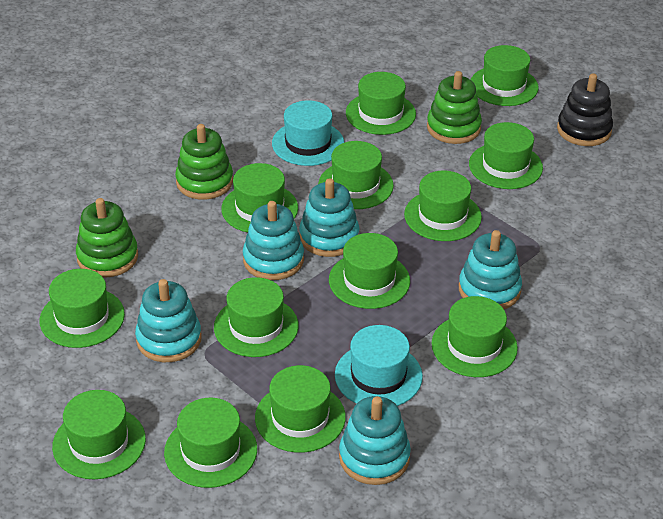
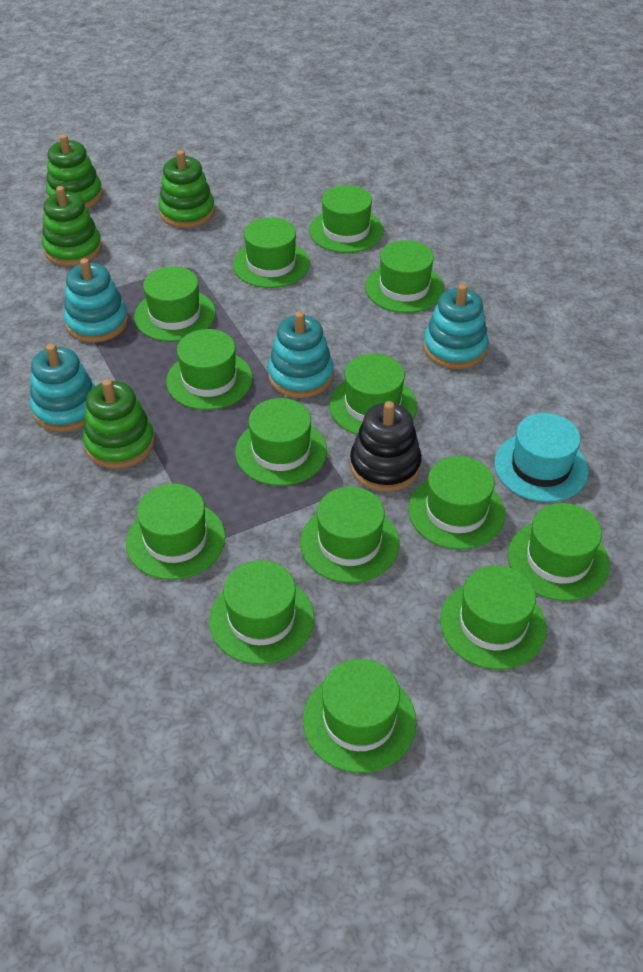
green hat: [39,269,125,348] [52,390,146,479] [164,398,257,488] [214,277,299,357] [221,163,298,232] [255,365,346,453] [318,141,394,209] [329,233,410,309] [346,72,416,135] [404,171,482,241] [432,296,518,377] [469,122,543,189] [471,45,539,106] = 13 -> [126,484,225,580] [134,266,216,342] [166,329,253,410] [209,560,314,664] [233,217,310,288] [235,398,327,486] [300,487,399,583] [303,659,416,773] [309,185,383,253] [329,354,417,434] [365,240,444,313] [408,456,505,550] [440,565,547,670] [508,503,610,601] = 14
green stacking toy: [76,198,138,278] [175,124,233,200] [427,71,482,144] = 3 -> [42,186,102,266] [46,134,103,209] [83,379,155,469] [158,150,215,228] = 4
turquoise hat: [272,100,344,166] [335,325,423,406] = 2 -> [494,413,588,502] = 1
turquoise stacking toy: [135,279,202,362] [243,201,304,280] [299,178,359,257] [339,396,411,485] [459,230,522,309] = 5 -> [30,344,95,432] [64,258,128,342] [268,311,334,398] [423,284,488,369] = 4

